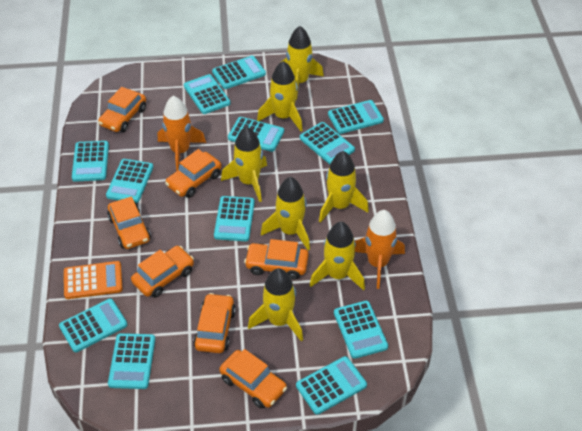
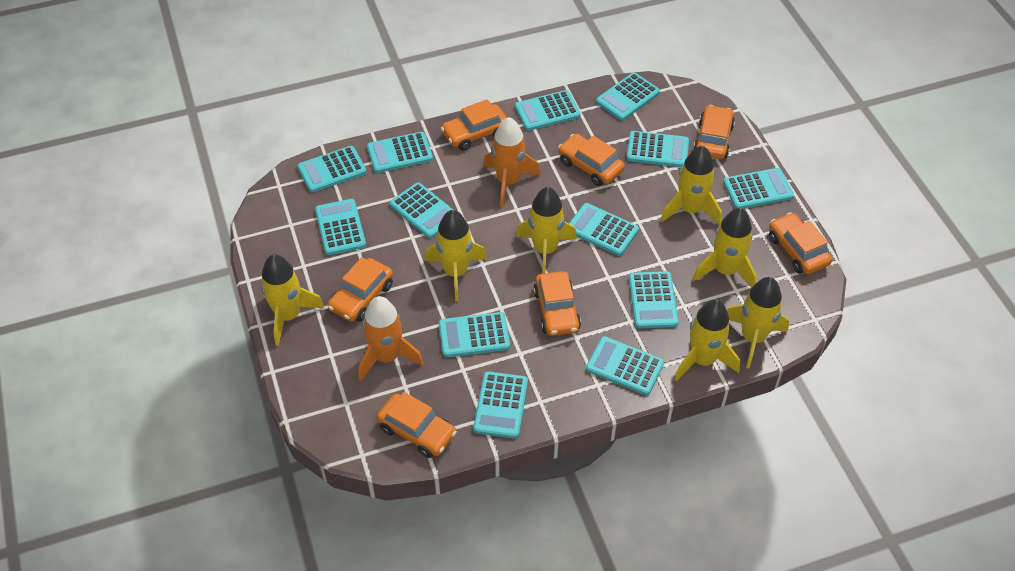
orange calculator: [64,261,123,299] = 1 -> none = 0
turquoise calculator: [59,298,128,352] [72,141,109,182] [106,159,153,203] [108,333,155,389] [184,74,231,114] [212,56,266,89] [214,196,255,241] [228,117,284,152] [296,356,367,415] [300,122,355,164] [328,100,384,134] [334,301,388,359] = 12 -> [297,146,367,193] [315,199,366,255] [367,132,433,173] [390,183,453,238] [439,312,510,357] [473,371,528,438] [515,90,581,131] [569,203,639,256] [586,336,664,395] [596,73,660,121] [626,131,689,167] [629,271,679,329] [723,168,794,209] = 13

